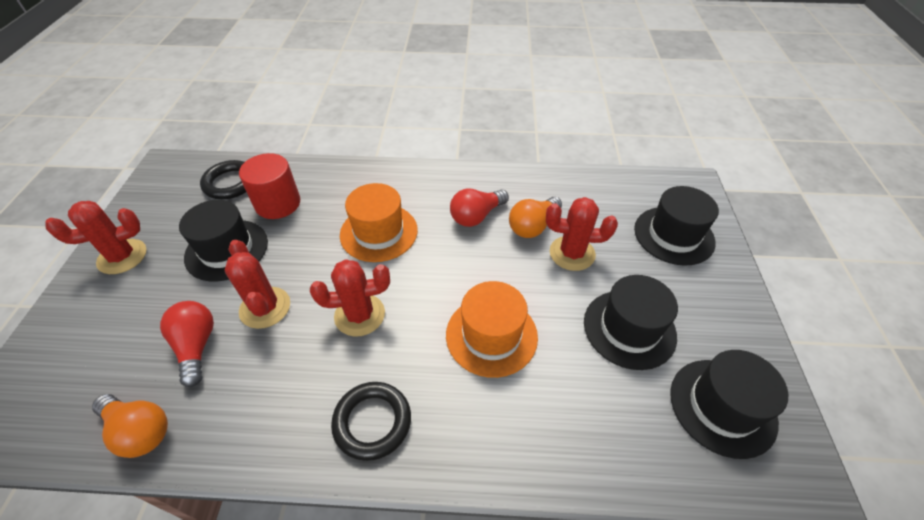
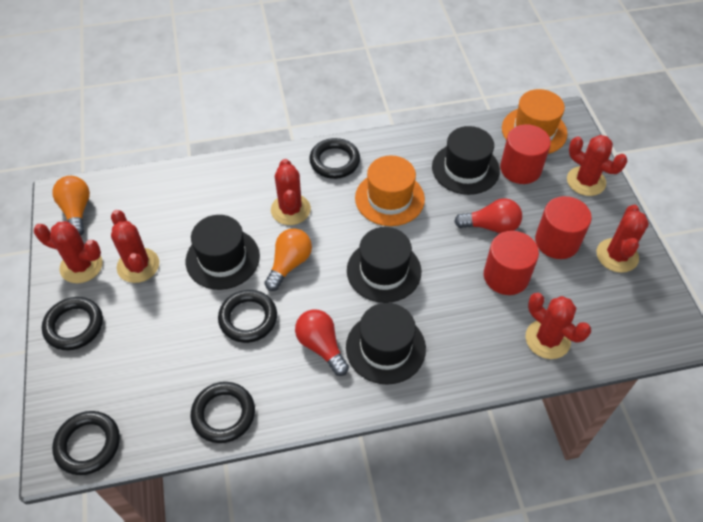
black ring: [200,160,246,199] [331,382,411,461] = 2 -> [42,297,103,350] [52,411,120,475] [191,382,255,443] [218,290,277,343] [309,138,360,179] = 5
red cactus: [46,201,147,274] [225,240,290,329] [310,259,390,337] [546,197,618,271] = 4 -> [34,221,103,283] [111,210,159,283] [271,159,311,225] [526,293,591,359] [567,135,627,196] [597,205,649,273] = 6
red cylinder: [239,153,300,219] = 1 -> [484,231,539,295] [500,124,551,184] [535,196,592,259] = 3

